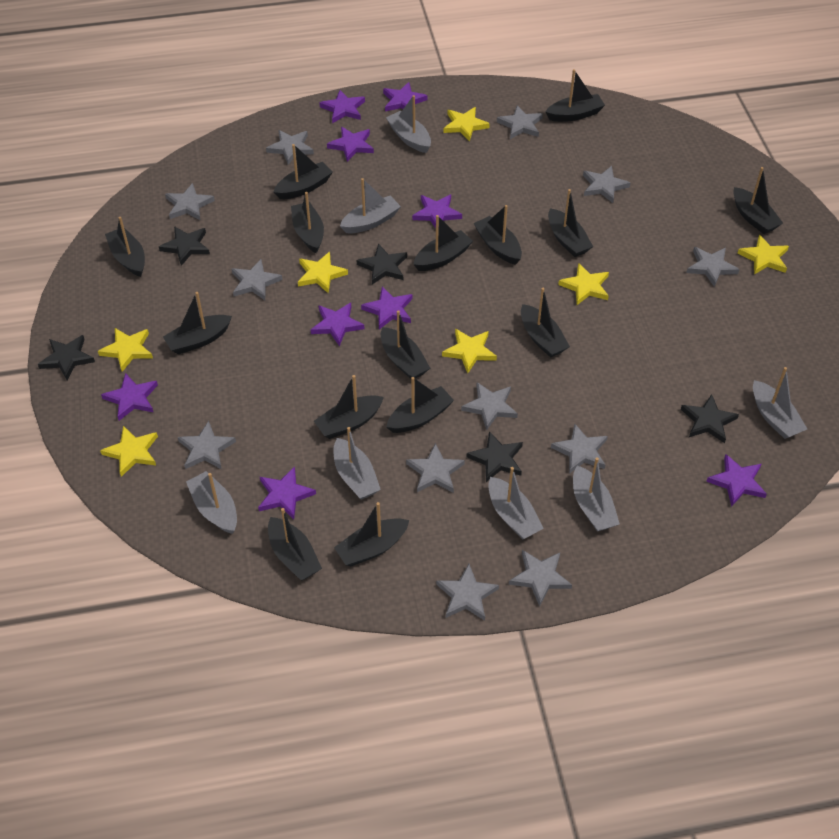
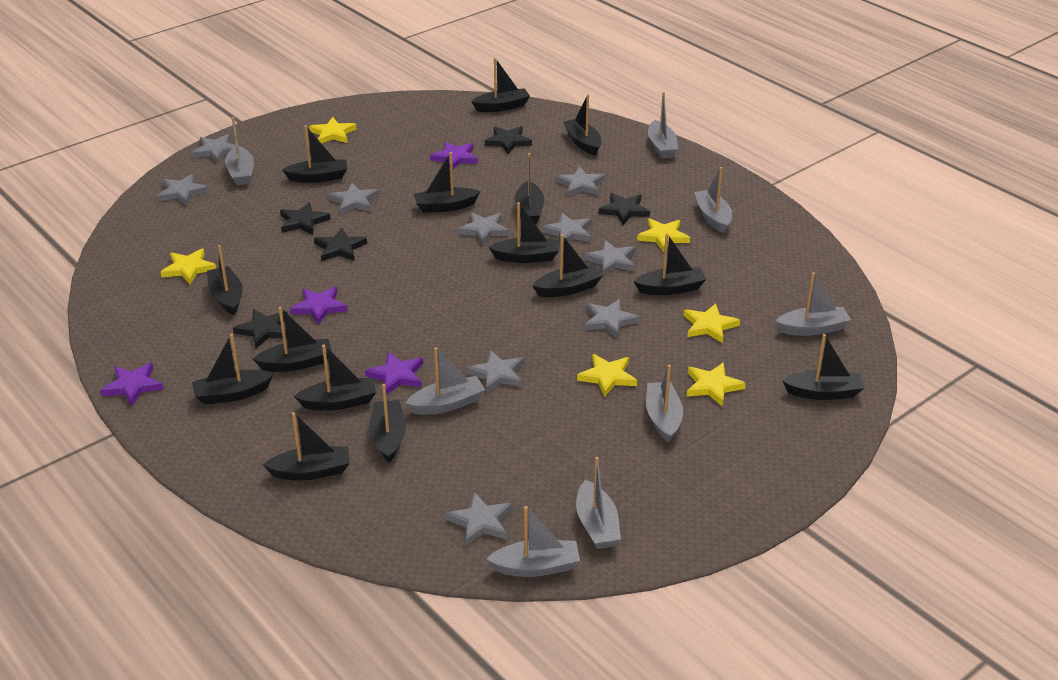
grey boat: [186,471,237,534] [333,427,381,500] [340,178,401,233] [386,95,431,153] [488,467,544,540] [573,457,620,532] [753,367,807,439] = 7 -> [225,117,254,185] [405,347,485,415] [486,506,580,577] [576,457,621,549] [646,365,683,443] [648,92,678,158] [694,167,732,233] [775,272,851,336] = 8
grey star: [165,183,215,220] [178,421,236,469] [232,259,282,300] [266,130,314,165] [406,443,465,493] [436,564,499,621] [461,382,518,430] [497,105,543,139] [509,550,572,606] [551,424,608,474] [583,166,630,203] [686,247,740,287] = 12 -> [157,174,209,206] [192,134,236,163] [328,183,379,214] [445,492,512,546] [458,212,510,245] [466,350,524,393] [542,213,591,245] [556,166,605,197] [584,240,635,275] [584,299,640,339] = 10
purple star: [101,373,158,421] [258,466,316,519] [311,303,365,346] [319,90,365,123] [327,127,374,162] [361,287,412,330] [383,82,428,111] [412,194,462,228] [706,454,767,507] = 9 -> [100,363,164,406] [290,287,348,325] [365,352,423,395] [430,141,478,169] = 4
yellow star: [98,328,153,372] [100,426,158,477] [298,252,348,294] [442,329,497,373] [443,107,490,142] [558,263,609,305] [737,235,789,275] = 7 -> [161,248,216,285] [309,117,356,144] [577,354,637,397] [637,218,690,252] [683,303,740,343] [687,363,746,407] = 6

